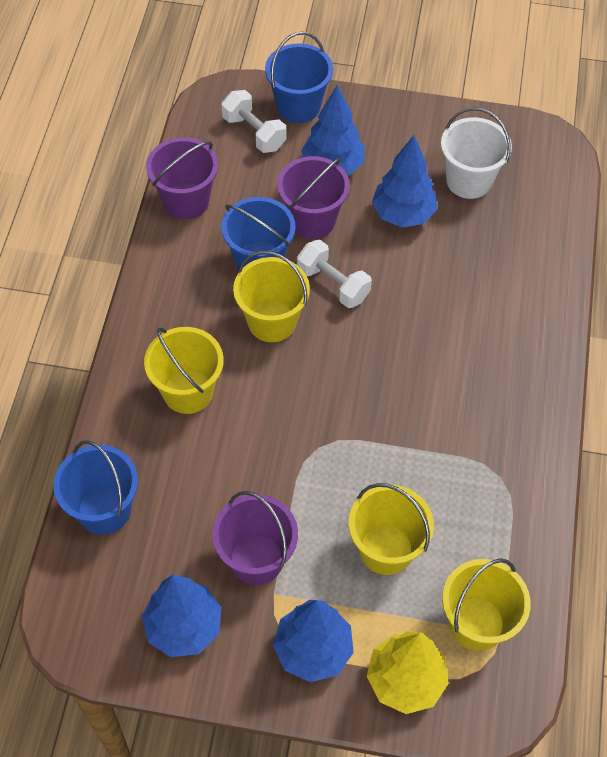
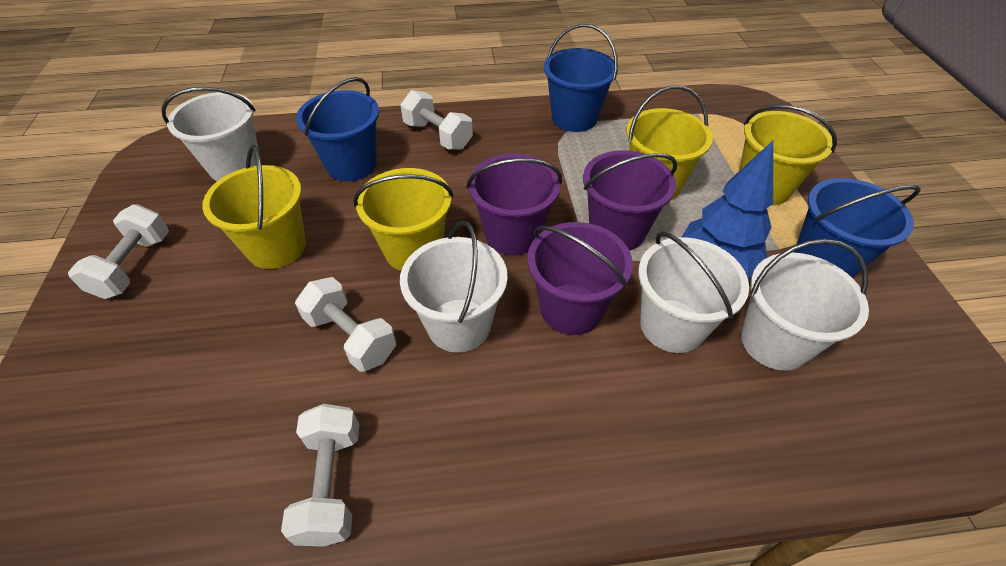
blue tree: [142,575,222,657] [273,600,354,682] [301,85,365,176] [372,135,437,228] = 4 -> [681,141,773,279] = 1
white bucket: [441,107,512,199] = 1 -> [161,87,261,181] [400,221,508,352] [638,231,749,353] [741,239,869,371] = 4
white dumbbell: [221,90,286,153] [297,240,372,308] = 2 -> [68,204,169,299] [281,404,359,547] [295,277,396,372] [400,90,473,150] = 4
yellow tree: [367,631,449,714] = 1 -> none = 0

